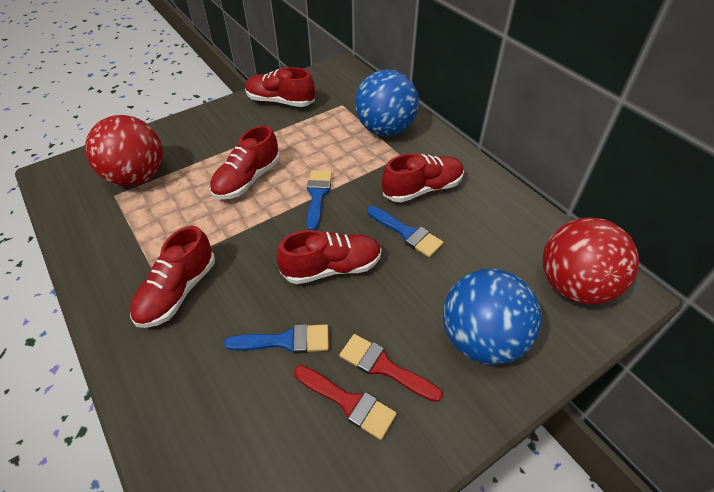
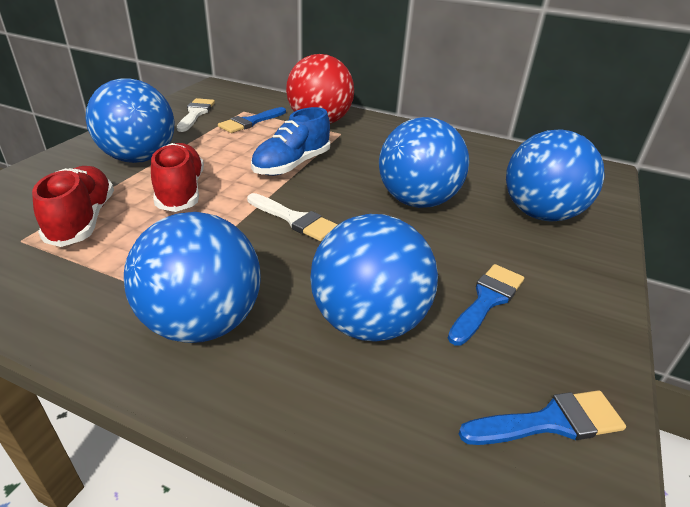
blue ball: [355,69,419,136] [443,269,542,365] = 2 -> [86,78,175,163] [124,212,261,343] [310,214,438,342] [379,117,469,208] [506,129,605,222] = 5
blue shoe: none = 0 -> [251,107,330,176] = 1
red ball: [85,115,163,187] [543,217,639,305] = 2 -> [286,54,354,124] = 1
red brush: [294,365,397,440] [339,334,443,402] = 2 -> none = 0
red shoe: [130,226,215,328] [210,125,280,199] [245,67,315,107] [277,230,381,284] [382,153,464,202] = 5 -> [32,166,114,247] [151,143,204,212] = 2
white brush: none = 0 -> [177,98,215,132] [247,193,338,241] = 2

